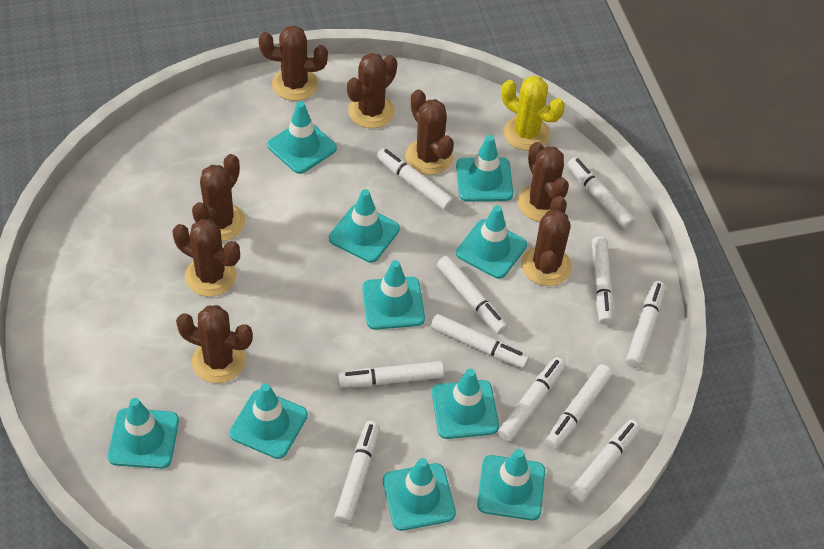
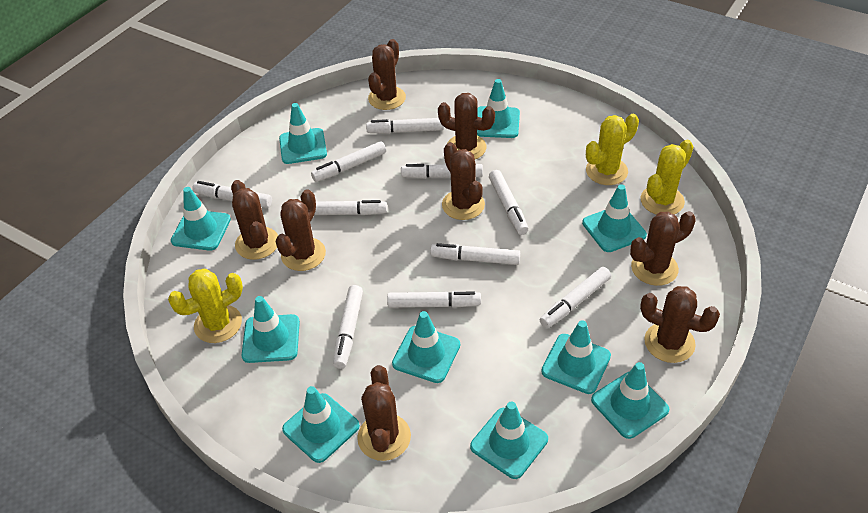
white marker: [334,421,380,524] [338,361,444,388] [377,148,454,211] [431,314,529,368] [437,256,508,334] [498,357,565,442] [546,364,612,449] [567,157,635,230] [567,420,640,505] [592,236,613,325] [626,281,665,368] = 11 -> [193,181,272,208] [311,141,386,182] [314,200,387,215] [333,285,363,369] [366,118,444,134] [387,291,481,308] [401,164,483,179] [430,243,520,265] [489,170,528,235] [540,267,611,328] = 10
yellow cactus: [502,76,565,151] = 1 -> [168,269,243,343] [586,114,639,185] [641,140,694,215] = 3

